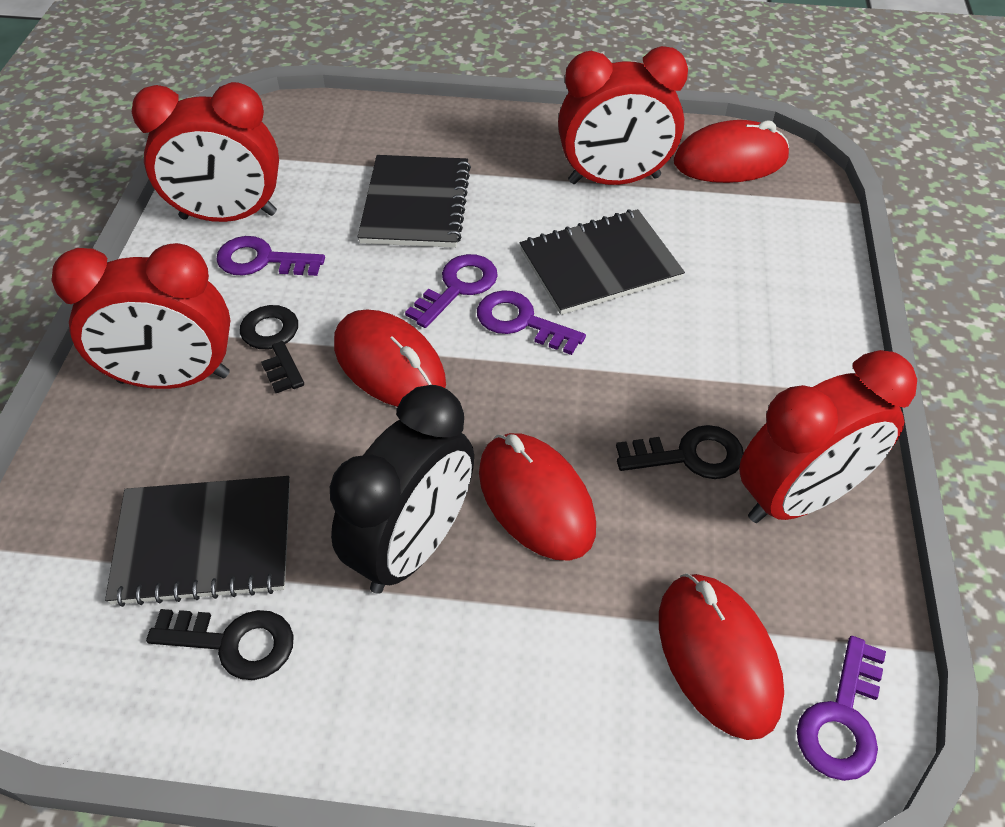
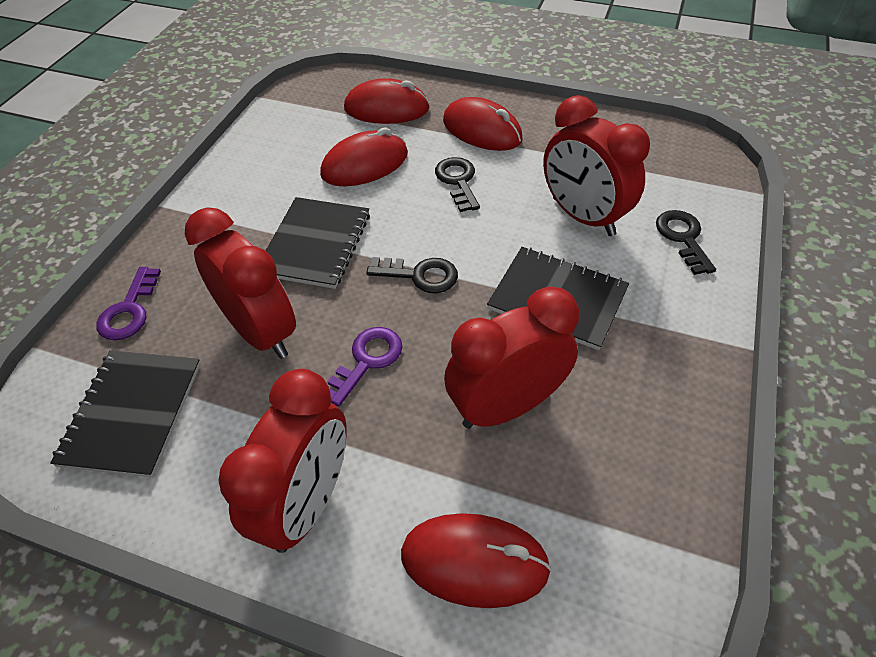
black clock: [330,385,474,594] = 1 -> none = 0
purple key: [216,236,325,276] [405,254,498,328] [477,290,586,355] [797,636,886,781] = 4 -> [96,267,161,340] [328,327,403,407] = 2

